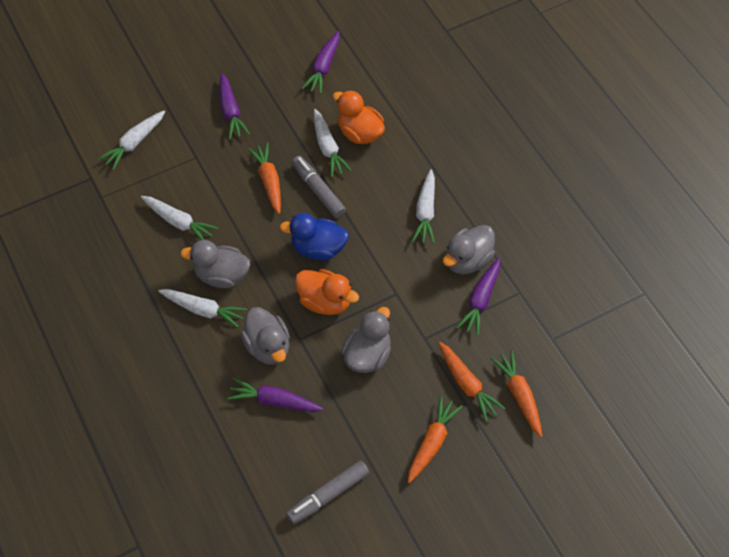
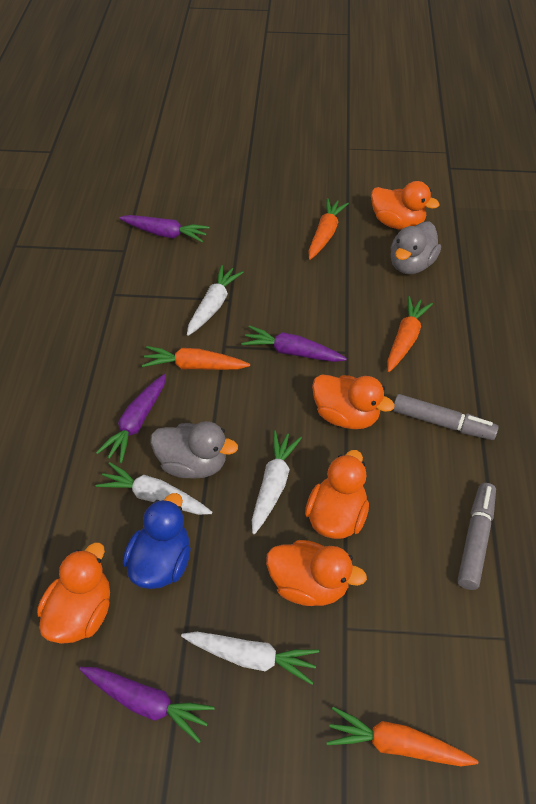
grey duck: [180,240,250,288] [241,307,290,365] [341,307,391,373] [443,225,495,274] = 4 -> [150,421,238,479] [391,222,441,274] = 2
orange duck: [295,269,359,315] [333,90,385,144] = 2 -> [37,542,110,644] [266,540,367,606] [305,450,369,539] [312,374,395,429] [371,181,440,230] = 5
white carrot: [98,110,165,170] [141,196,218,240] [158,289,247,329] [314,109,352,177] [412,169,435,244] = 5 -> [96,462,212,515] [181,632,319,685] [187,265,244,336] [252,431,302,534] = 4

